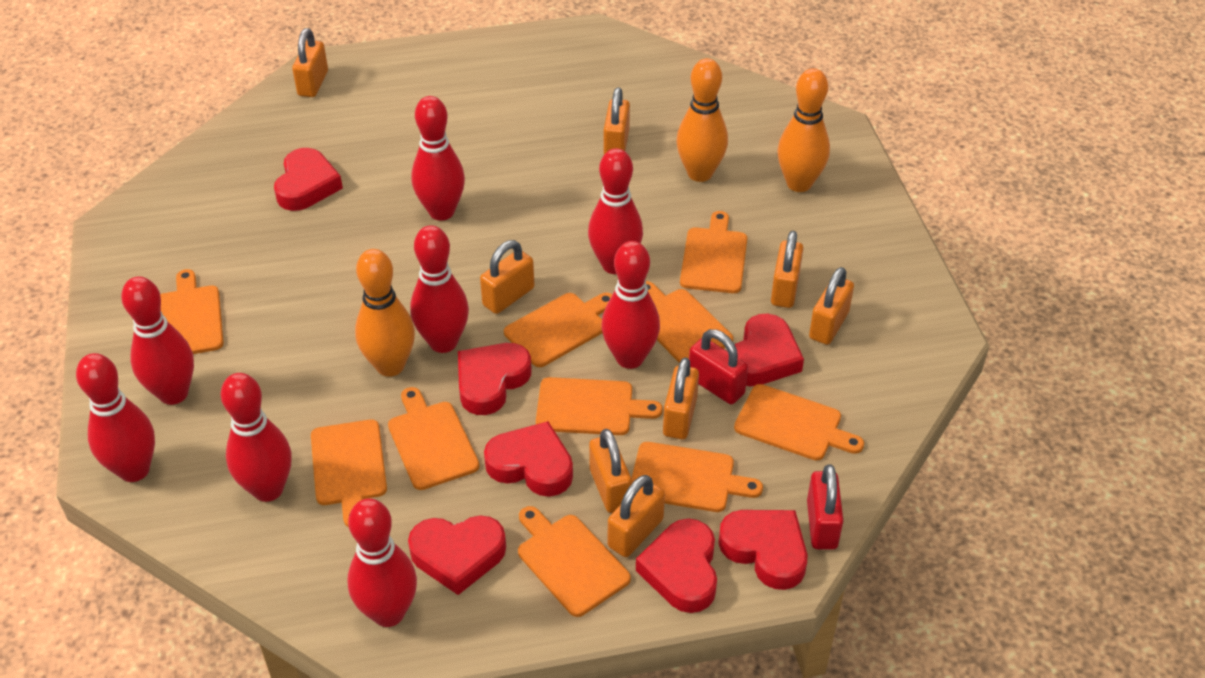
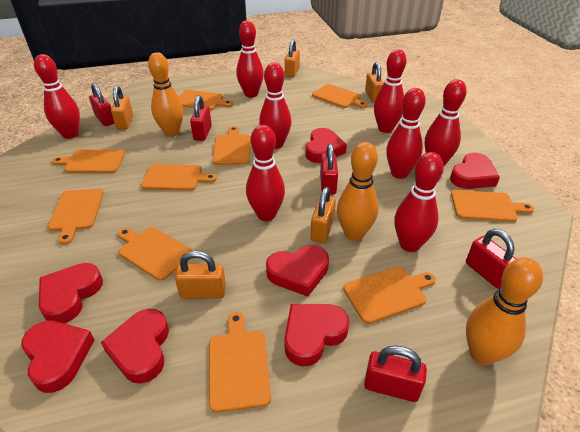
orange padlock: [292,28,328,97] [480,240,535,314] [589,429,632,513] [604,87,630,154] [608,475,665,557] [663,357,699,439] [771,231,803,308] [809,267,854,345] = 8 -> [111,86,133,130] [175,251,226,299] [285,39,300,77] [311,187,336,243] [365,62,384,103] = 5
red padlock: [689,329,748,404] [807,464,843,550] = 2 -> [89,83,114,126] [190,96,212,141] [320,144,338,194] [364,345,427,402] [466,229,516,289] = 5

